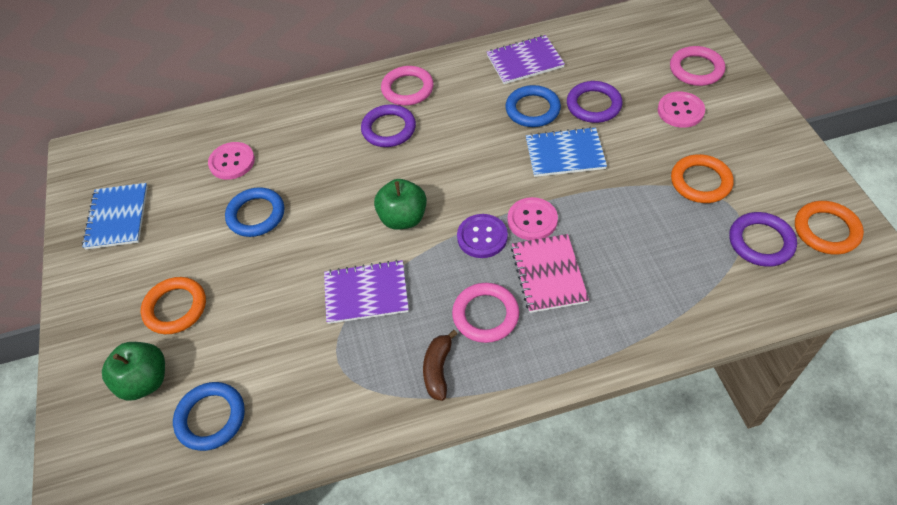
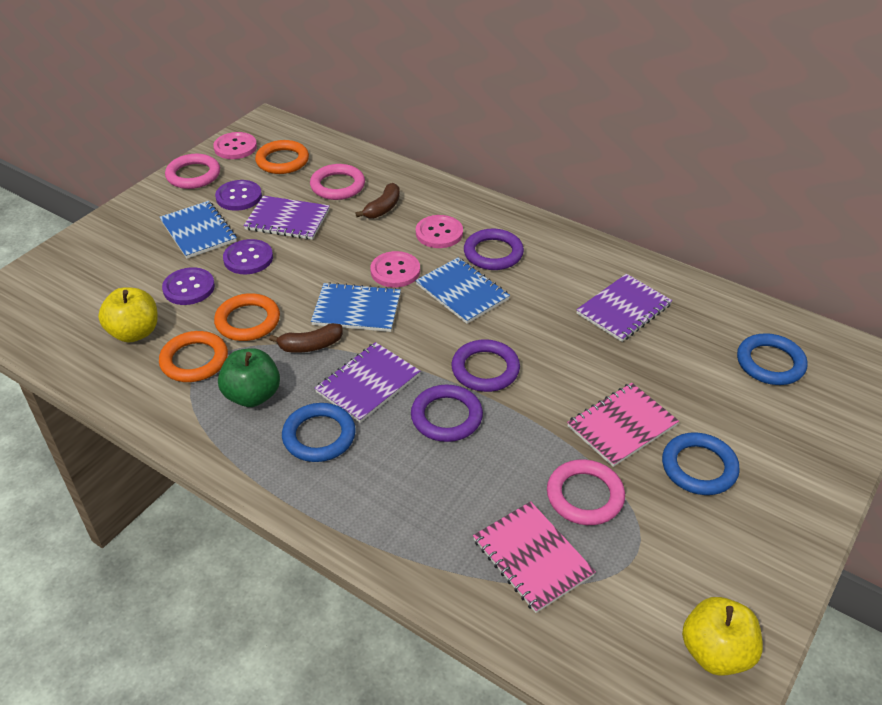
blue notebook: [82,183,148,249] [526,127,607,177] = 2 -> [160,201,237,259] [311,282,401,332] [415,257,510,324] = 3
brown banana: [423,330,457,401] = 1 -> [269,323,343,353] [355,183,400,219] = 2
green apple: [102,342,165,401] [374,179,427,230] = 2 -> [218,348,280,407] = 1
pink notebook: [511,234,589,313] = 1 -> [473,501,596,613] [567,383,679,467] = 2
purple button: [457,214,508,258] = 1 -> [162,267,215,305] [215,180,262,211] [223,239,273,274] = 3
purple notebook: [324,260,409,324] [487,35,565,84] = 2 -> [244,196,330,240] [315,342,420,423] [576,274,672,342] = 3
yellow apple: none = 0 -> [98,287,158,342] [682,597,763,676] = 2

